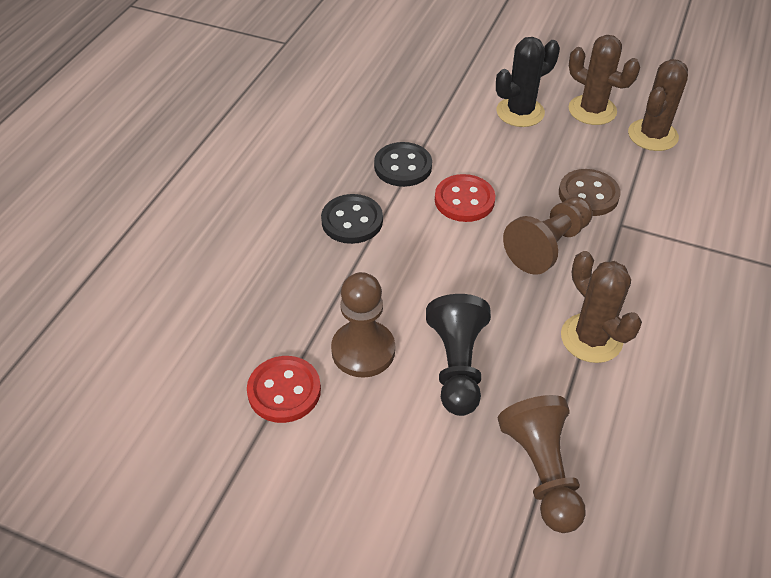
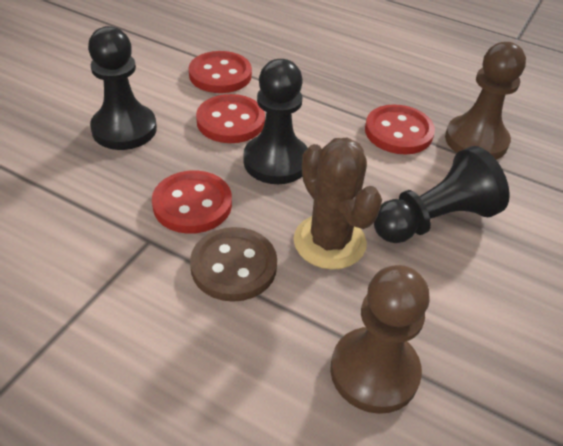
black button: [321,194,383,244] [374,142,432,187] = 2 -> none = 0
black cactus: [496,37,560,127] = 1 -> none = 0
black pawn: [426,294,491,416] = 1 -> [88,26,157,150] [243,59,307,184] [374,146,510,243] = 3
brown cactus: [561,251,642,363] [568,35,640,125] [628,59,688,151] = 3 -> [294,138,382,270] = 1
brown pawn: [331,272,395,378] [498,395,586,533] [503,197,593,275] = 3 -> [330,265,430,414] [445,42,526,160] = 2
red button: [247,356,321,423] [435,174,495,222] = 2 -> [152,170,232,234] [189,51,252,93] [196,94,265,143] [365,105,435,154] = 4

